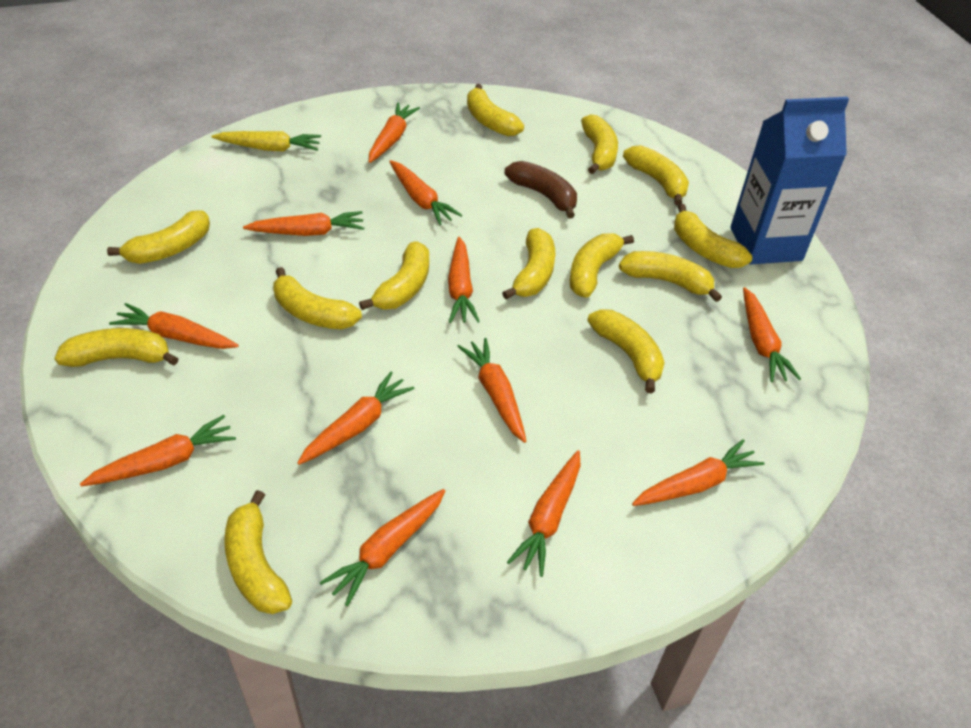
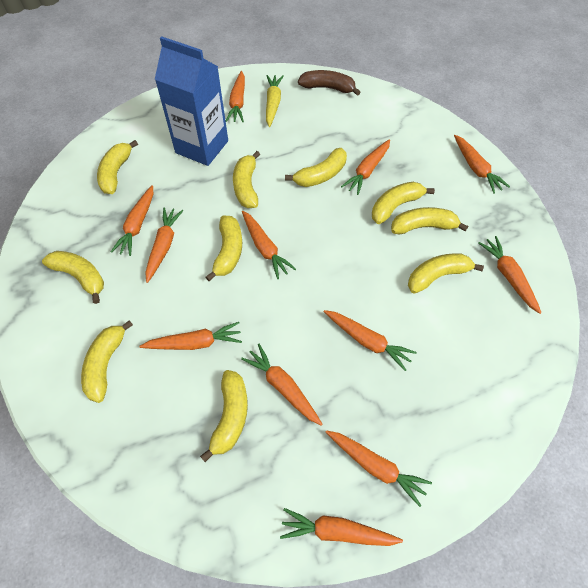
yellow banana: [54,328,179,367] [107,210,210,264] [224,490,292,614] [273,267,362,329] [359,241,429,310] [467,84,524,136] [502,228,555,299] [570,233,634,298] [581,114,618,174] [587,309,665,393] [619,251,722,302] [623,145,689,206] [674,204,752,268] = 13 -> [42,251,104,304] [81,320,133,403] [97,140,138,194] [200,370,248,462] [206,216,242,281] [233,151,260,208] [285,148,347,187] [372,182,435,224] [391,207,468,234] [408,253,484,294] = 10

